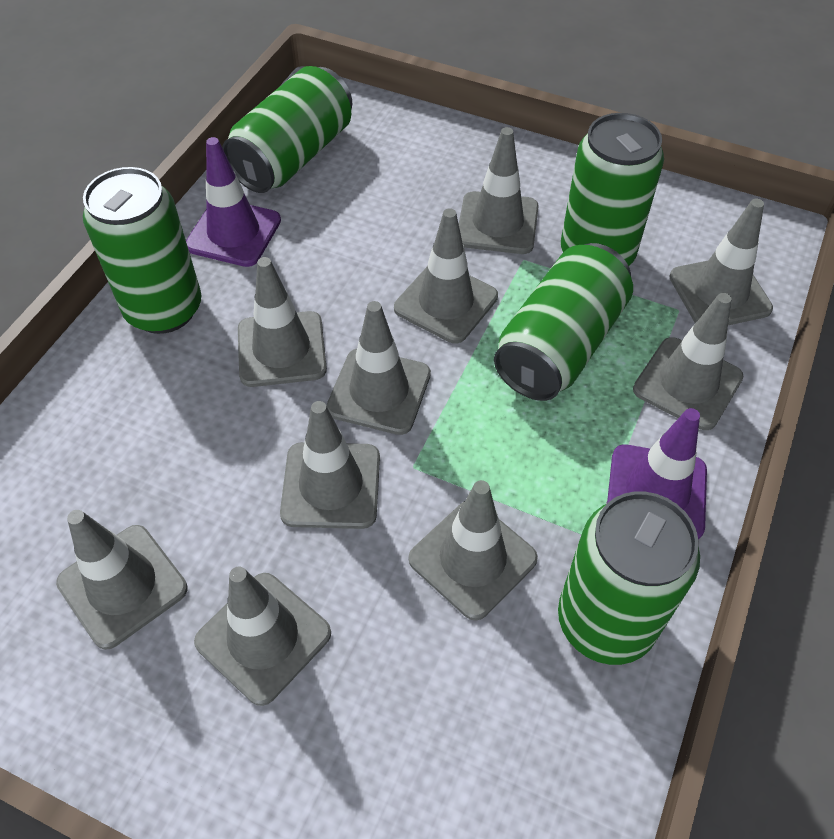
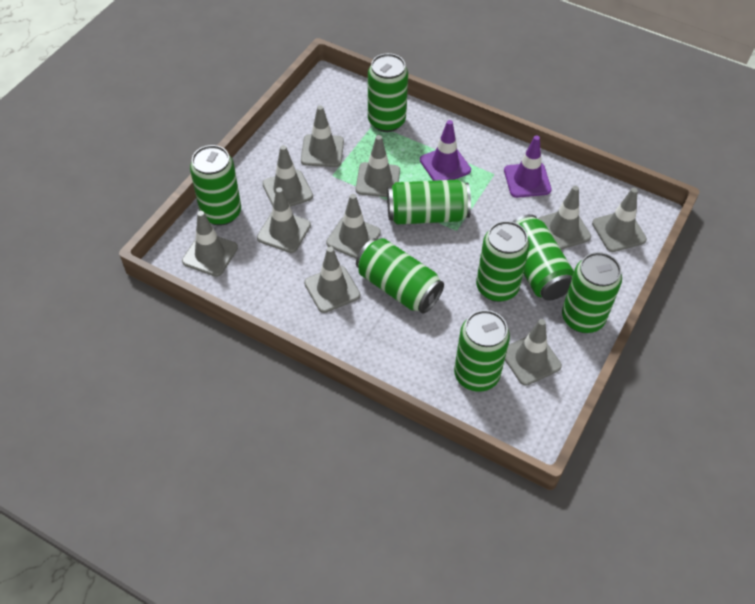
green can: [83,167,201,334] [222,66,352,193] [494,243,633,401] [558,492,700,665] [561,113,664,266] = 5 -> [190,145,241,226] [356,238,444,314] [368,53,408,132] [387,180,471,225] [454,310,510,392] [476,221,530,302] [512,214,574,301] [562,252,622,333] = 8

